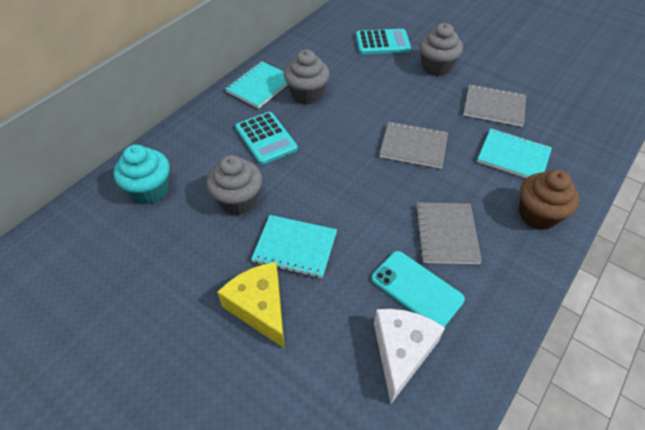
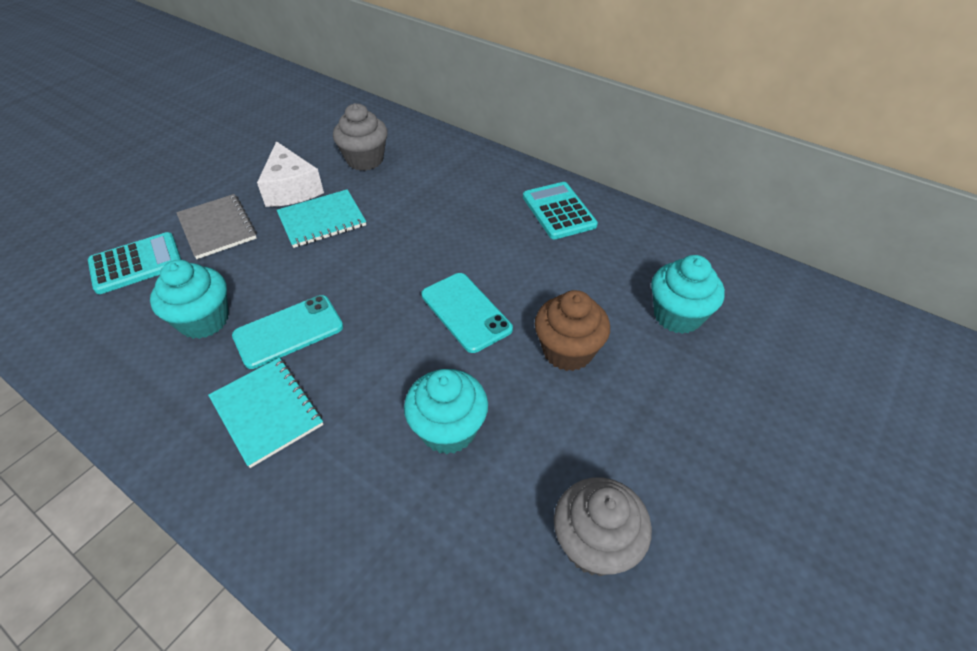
grey cupcake: [207,155,262,215] [284,50,330,104] [419,23,463,76] = 3 -> [333,103,388,171] [554,477,652,576] = 2
grey notebook: [379,121,448,169] [415,202,482,264] [463,84,526,127] = 3 -> [176,194,257,259] = 1
turquoise cupcake: [114,145,170,204] = 1 -> [150,260,229,339] [404,369,488,454] [651,255,725,334] = 3
turquoise notebook: [225,61,288,109] [251,215,337,278] [477,128,552,178] = 3 -> [208,358,323,468] [277,189,366,248] = 2
turquoise phone: [372,251,465,327] = 1 -> [232,295,343,369] [421,273,513,353] = 2
yellow cheese: [217,262,285,349] = 1 -> none = 0

